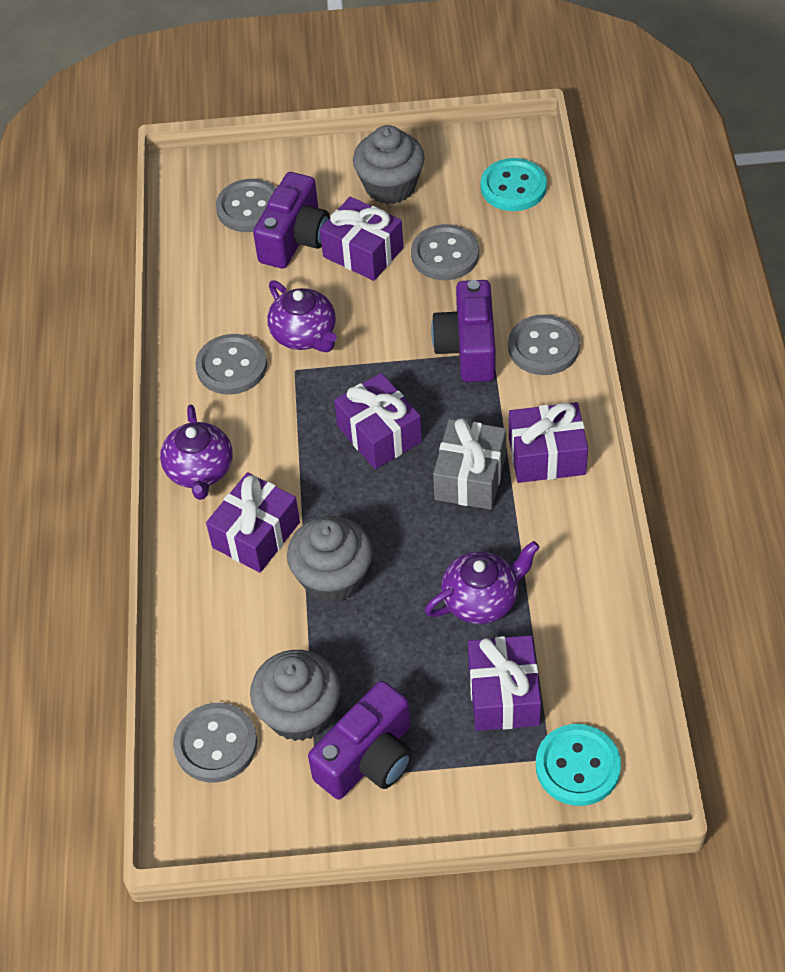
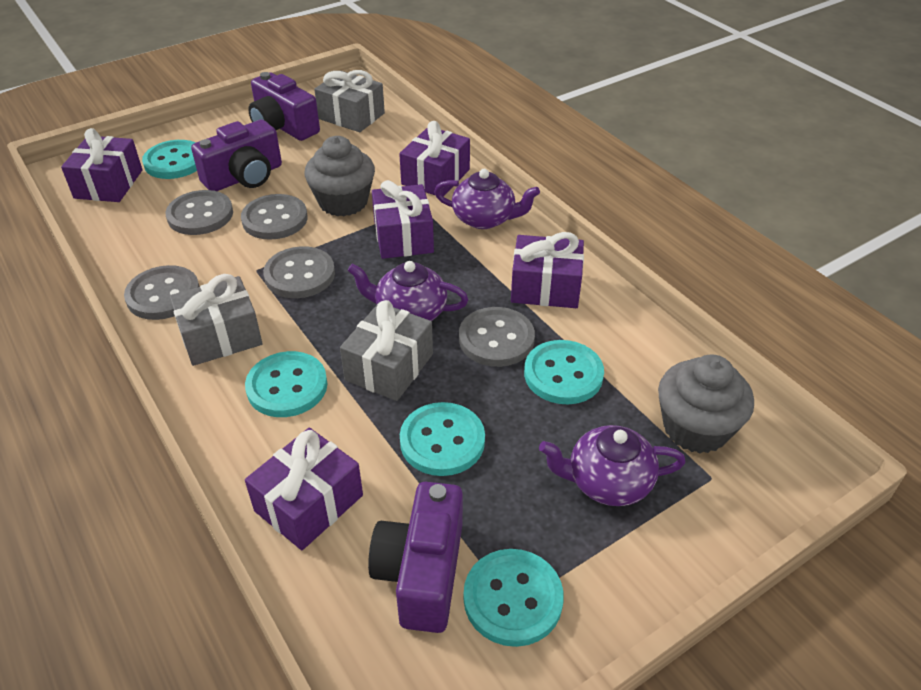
grey cupcake: [250,650,340,741] [287,516,373,603] [353,125,425,204] = 3 -> [304,136,375,217] [658,355,754,453] = 2
grey gift: [433,418,506,510] = 1 -> [170,274,262,366] [314,70,385,132] [340,300,433,401] = 3
turquoise button: [481,158,547,211] [536,724,621,806] = 2 -> [142,140,197,179] [245,351,327,417] [400,402,485,476] [463,549,564,647] [524,340,604,404] = 5

